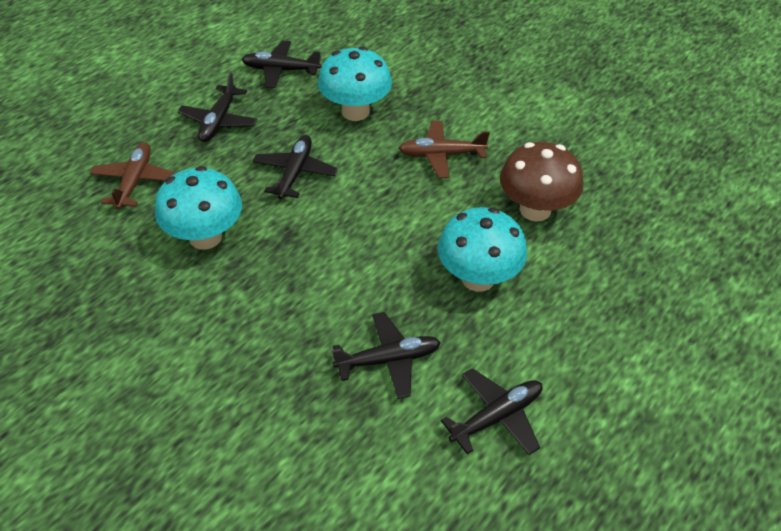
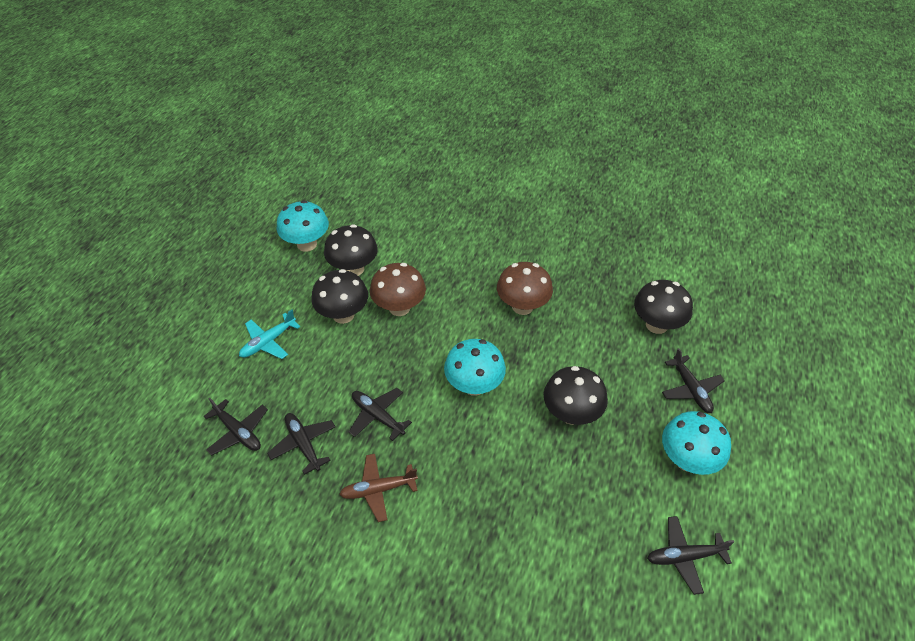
black mushroom: none = 0 -> [311,269,368,324] [324,224,378,276] [544,366,608,425] [634,280,693,334] = 4
brown mushroom: [500,142,583,222] = 1 -> [370,263,426,316] [497,262,553,315] = 2
brown plane: [90,143,176,209] [398,121,490,178] = 2 -> [339,454,418,522] = 1
turquoise plane: none = 0 -> [239,310,300,359] = 1

